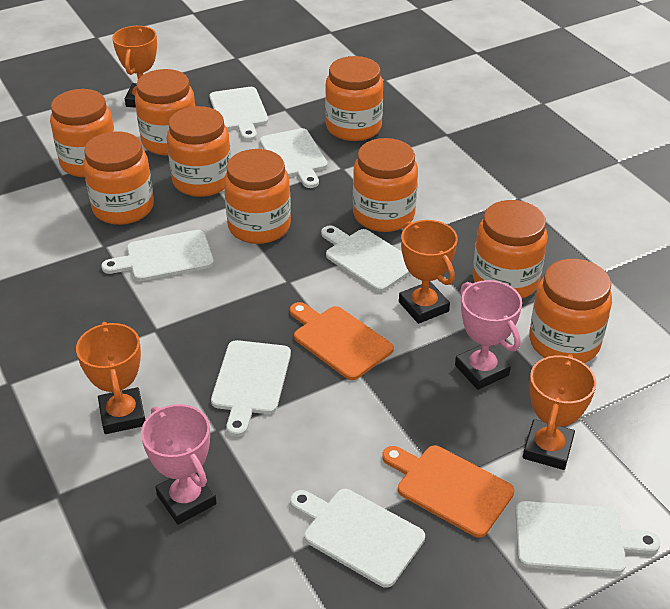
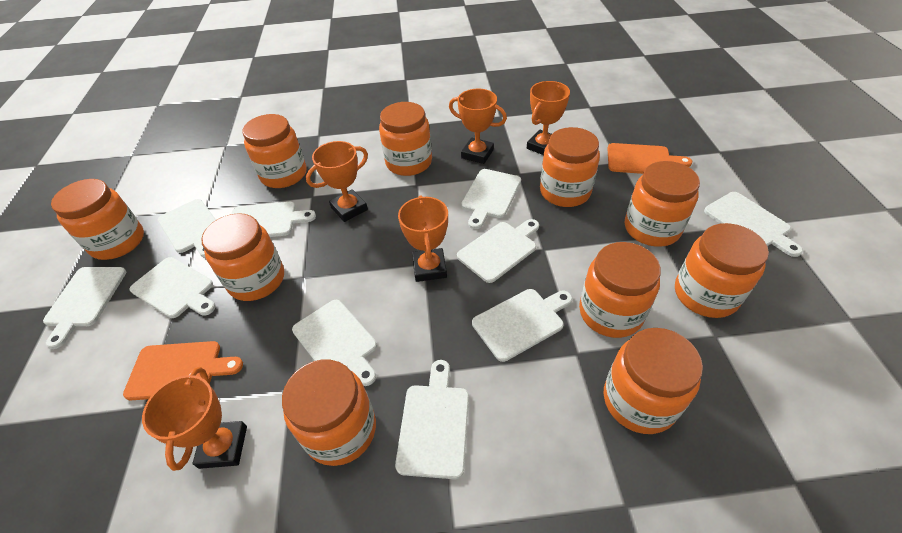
orange jar: [50,89,115,177] [83,131,154,225] [135,69,195,156] [167,106,231,197] [224,149,291,244] [325,56,383,141] [353,138,418,232] [473,200,548,298] [529,259,612,363] = 9 -> [51,179,144,260] [201,213,284,301] [243,114,306,188] [282,360,376,466] [379,102,432,176] [540,127,600,207] [579,242,661,338] [604,328,703,434] [625,161,700,247] [675,223,769,318] = 10
orange trophy: [76,322,145,434] [112,26,157,108] [399,220,458,324] [523,354,596,470] = 4 -> [142,367,247,471] [306,141,368,222] [398,196,448,282] [449,89,507,164] [527,81,570,155] = 5
pink trophy: [141,404,217,525] [455,280,522,390] = 2 -> none = 0
white cutting board: [101,230,214,281] [210,87,268,141] [211,340,291,437] [260,128,328,188] [290,489,425,587] [321,225,410,292] [516,501,660,574] = 7 -> [43,267,126,349] [130,257,216,318] [157,199,216,258] [232,202,316,237] [292,300,377,386] [395,360,469,479] [457,219,539,283] [461,169,521,229] [472,289,572,362] [704,192,803,257] = 10

